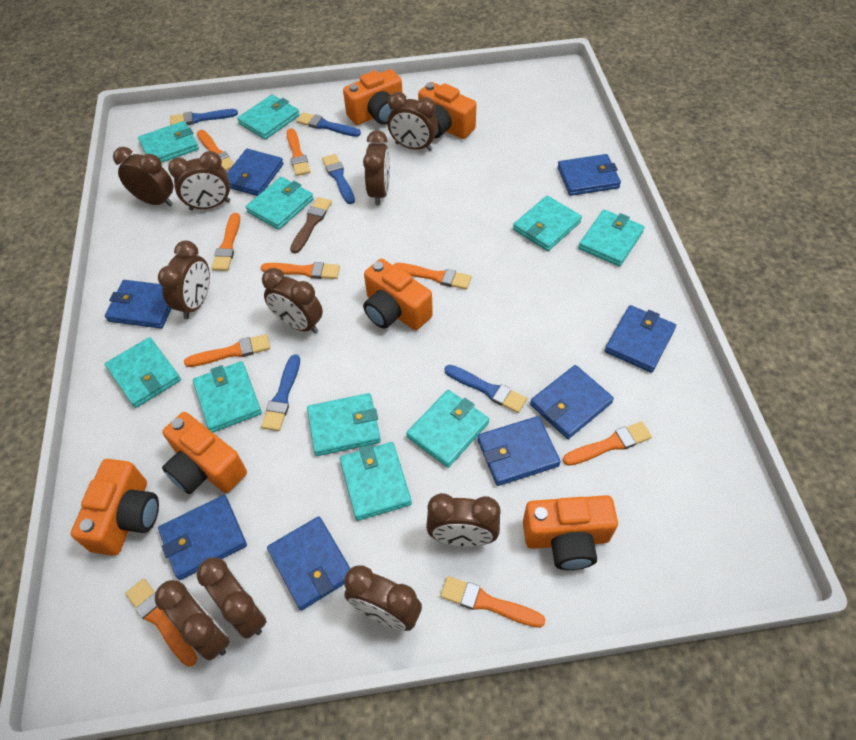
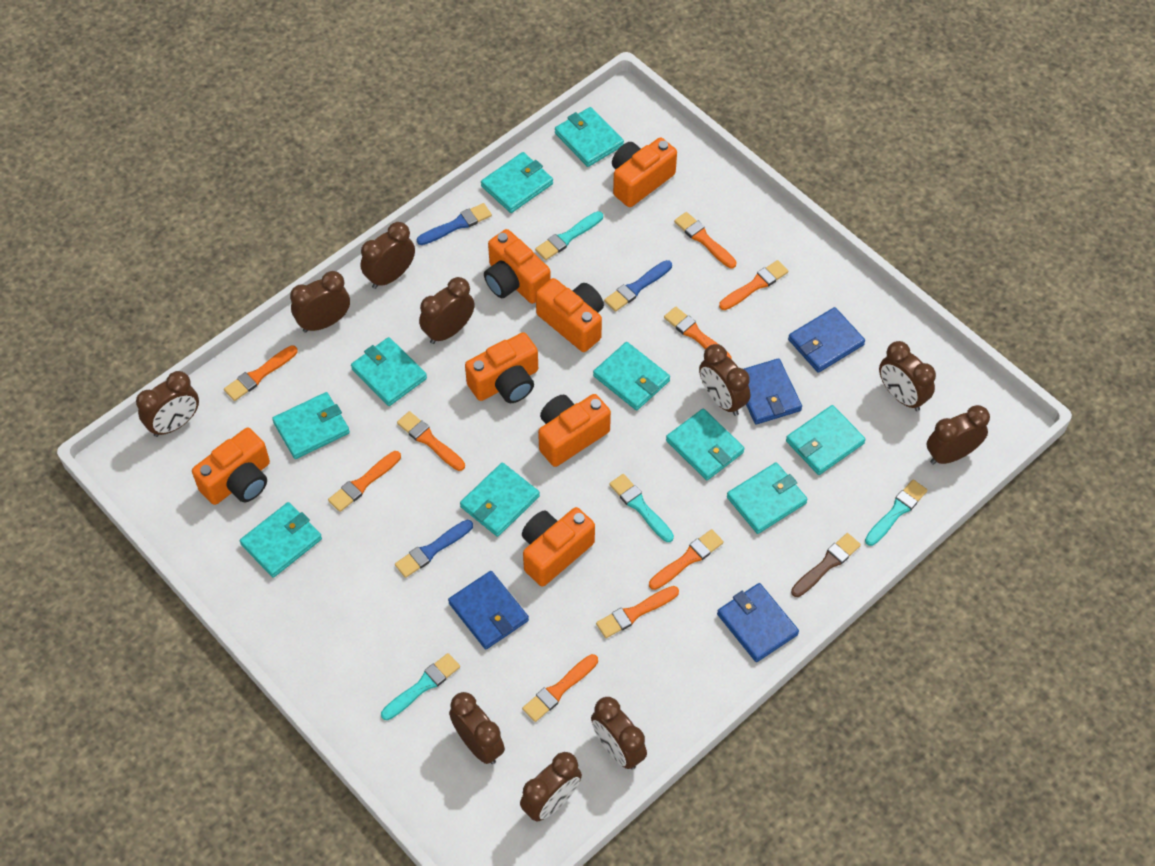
blue brush: [170,109,238,125] [261,354,300,431] [297,112,361,137] [322,154,355,204] [445,365,527,413] = 5 -> [395,520,473,578] [417,203,492,245] [604,260,672,312] = 3
blue wallet: [105,280,172,329] [158,495,247,580] [227,149,284,196] [267,516,351,610] [477,416,561,486] [530,365,614,439] [557,154,621,196] [605,305,676,373] = 8 -> [448,571,529,649] [717,583,799,662] [744,358,802,424] [788,307,865,373] = 4
orange camera: [71,459,159,556] [162,412,247,494] [343,69,403,125] [363,259,433,330] [418,82,477,139] [523,495,618,570] = 6 -> [192,428,270,505] [465,332,538,403] [484,229,551,304] [522,507,595,587] [536,278,604,352] [538,394,611,467] [612,138,677,207] = 7
turquoise brush: none = 0 -> [381,653,460,720] [535,211,603,260] [609,474,674,542] [865,480,927,546] = 4

